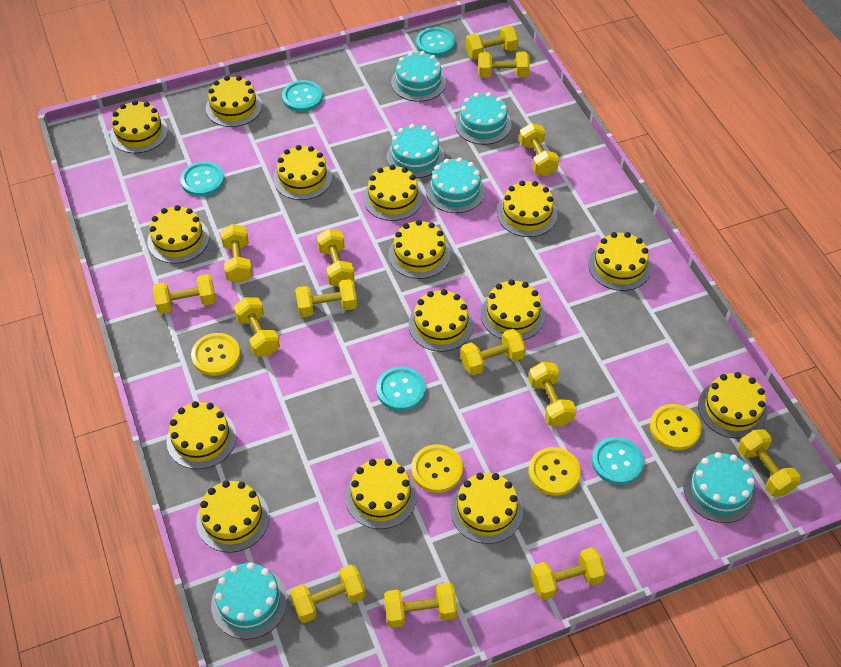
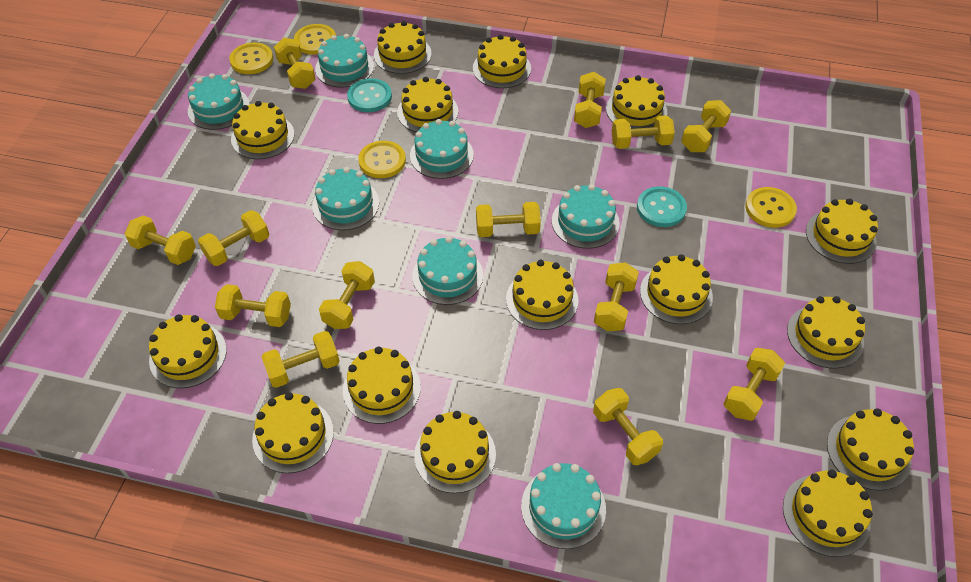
turquoise button: [180,161,225,197] [282,80,323,112] [376,367,426,411] [416,27,455,57] [592,437,644,485] = 5 -> [347,78,392,112] [637,186,687,227] = 2
turquoise cake: [211,562,288,639] [387,124,444,178] [391,51,446,102] [426,157,485,213] [455,92,512,145] [684,452,756,523] = 6 -> [188,73,250,130] [312,167,379,230] [315,34,374,88] [410,119,474,179] [412,236,483,305] [521,463,606,549] [552,184,620,249] = 7
yellow dumbbell: [153,274,216,314] [221,224,253,283] [234,297,280,357] [290,565,365,623] [295,279,357,317] [317,229,355,286] [384,582,457,628] [461,329,526,375] [466,26,519,59] [478,52,530,78] [519,123,559,176] [528,362,576,427] [531,548,606,600] [738,429,801,497] = 14 -> [125,215,196,265] [198,210,269,266] [215,284,291,327] [262,331,340,388] [274,38,316,89] [319,261,375,329] [476,202,541,237] [574,72,606,128] [593,388,663,465] [594,262,639,331] [612,115,675,149] [681,100,731,152] [723,348,785,421] = 13

